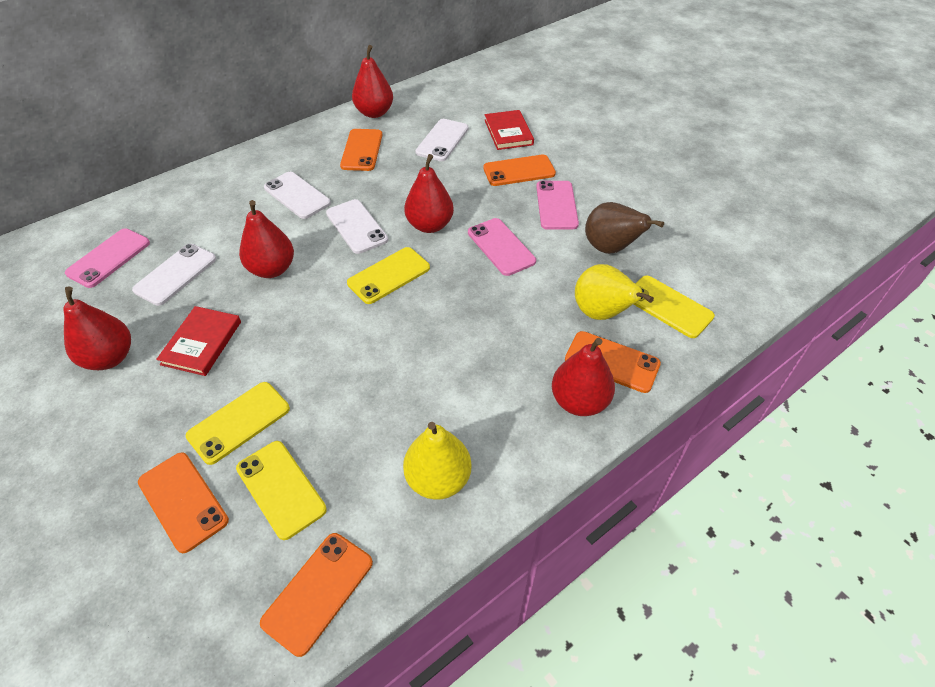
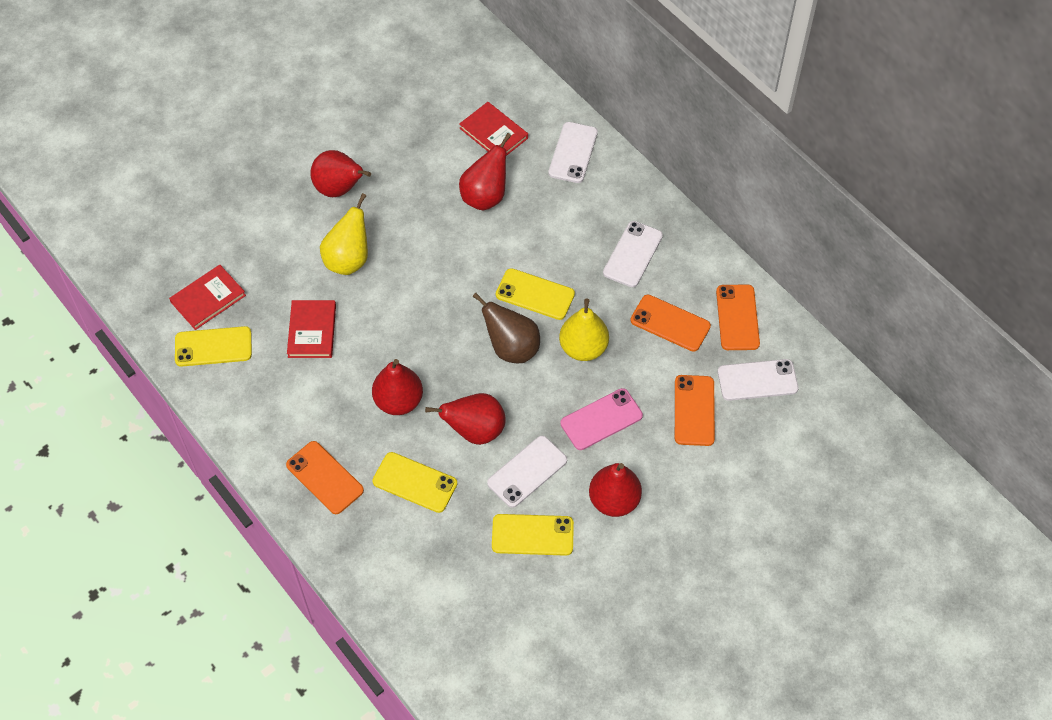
orange phone: [138,452,229,553] [260,533,373,657] [340,129,382,171] [483,155,556,186] [565,331,661,393] = 5 -> [286,441,364,514] [630,295,711,352] [675,375,715,446] [716,284,760,350] = 4
pink phone: [65,228,150,288] [468,218,536,276] [536,180,579,230] = 3 -> [561,388,643,450] = 1
red book: [156,306,241,376] [485,110,534,150] = 2 -> [169,265,246,330] [287,300,336,358] [459,102,528,156] = 3

